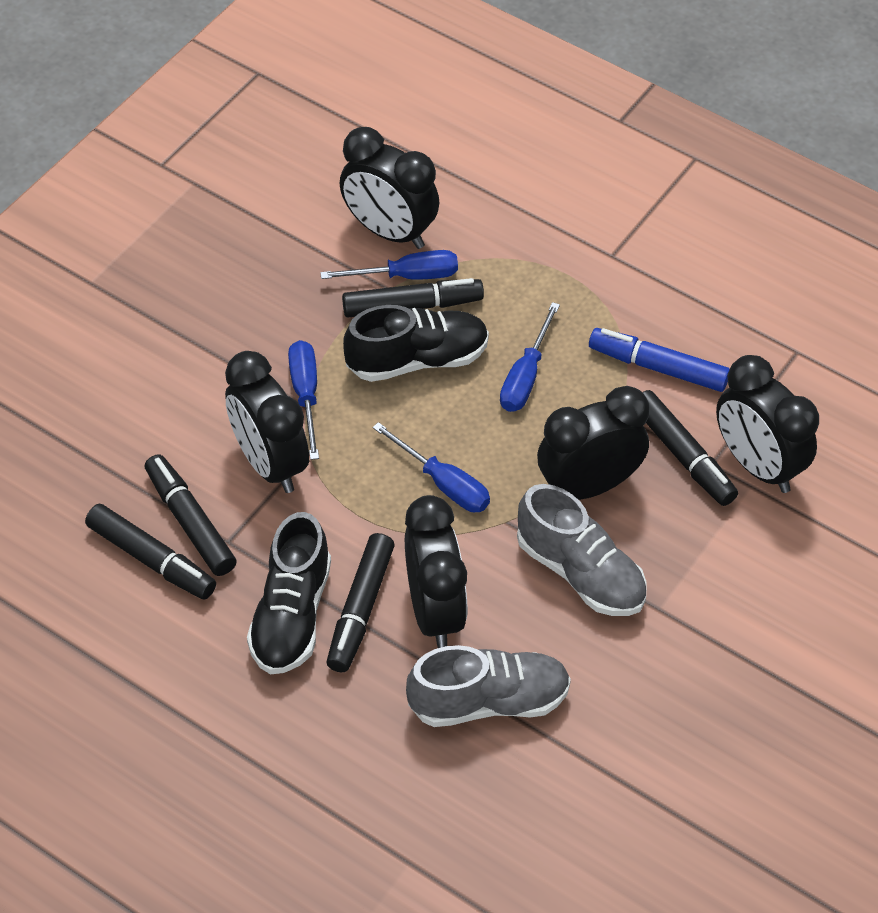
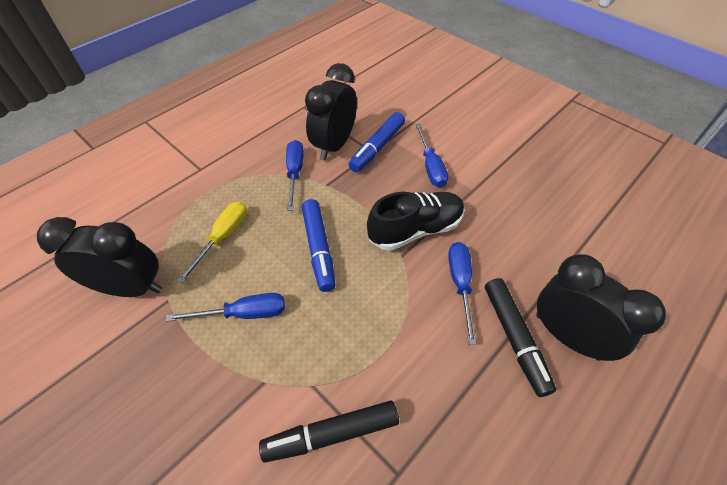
black clock: [225,351,309,493] [340,127,439,249] [405,495,467,648] [537,386,649,500] [716,355,819,493] = 5 -> [37,217,162,297] [305,63,357,161] [536,254,666,361] = 3
black marker: [85,504,216,600] [145,454,237,576] [326,533,395,672] [342,278,484,318] [643,390,738,506] = 5 -> [259,400,399,463] [485,278,556,397] = 2
black shoe: [247,512,331,674] [343,305,489,382] = 2 -> [367,192,465,251] = 1
blue marker: [589,328,730,392] = 1 -> [302,199,336,292] [349,112,405,172] = 2
grey shoe: [406,645,571,727] [517,484,647,616] = 2 -> none = 0
yellow screwdriver: none = 0 -> [177,201,247,283] = 1

